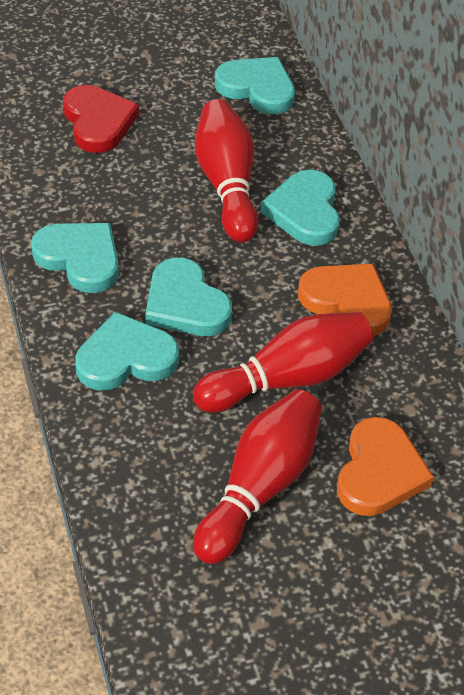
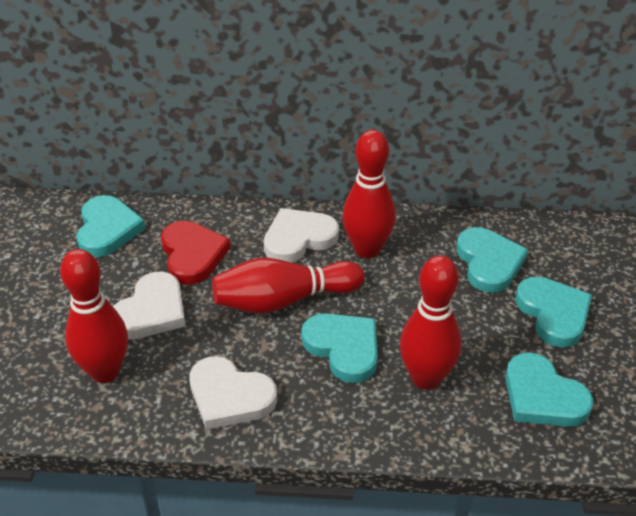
orange heart: [298,264,392,336] [337,417,434,516] = 2 -> none = 0
red bowling pin: [193,312,373,413] [193,389,322,564] [195,99,258,243] = 3 -> [60,249,128,383] [212,258,364,314] [342,130,396,258] [400,255,461,390] = 4
white heart: none = 0 -> [113,272,186,340] [189,356,277,430] [264,208,339,263] = 3

